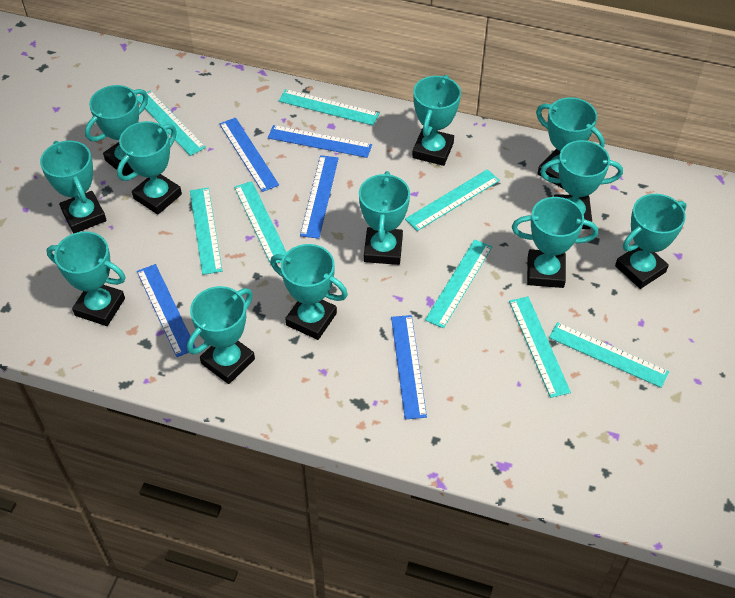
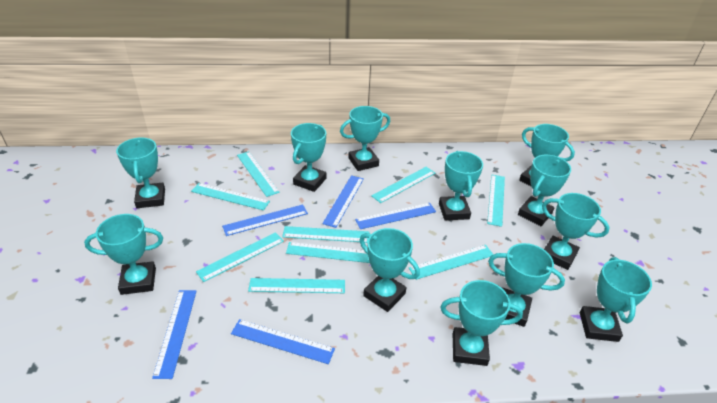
turquoise ruler: [137,90,206,156] [190,187,222,275] [234,181,287,263] [279,89,379,126] [405,169,500,231] [425,239,492,328] [509,297,571,398] [549,322,669,388] = 8 -> [191,183,270,210] [196,232,284,282] [237,152,279,197] [248,278,345,293] [282,226,370,243] [286,242,370,263] [371,167,435,203] [409,245,494,280] [487,175,505,227] = 9

